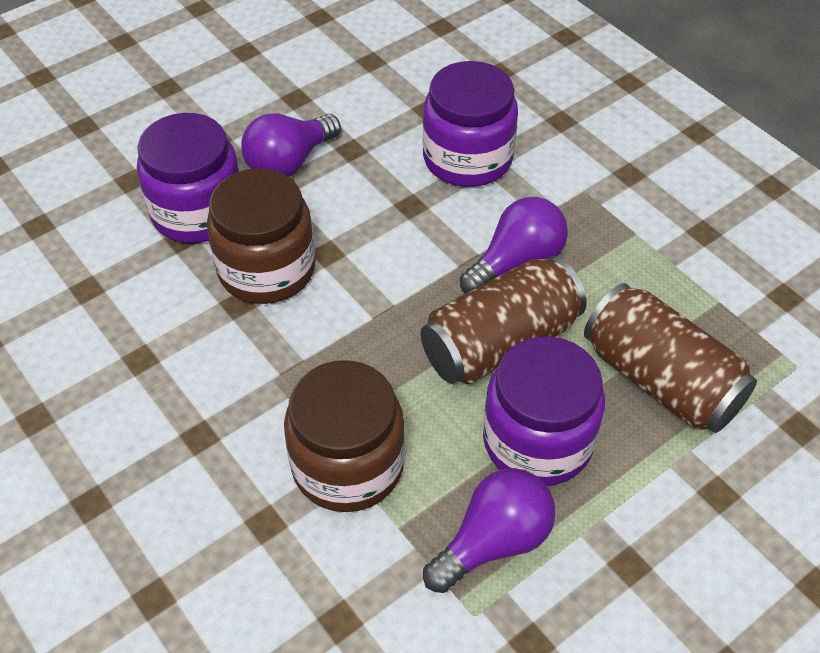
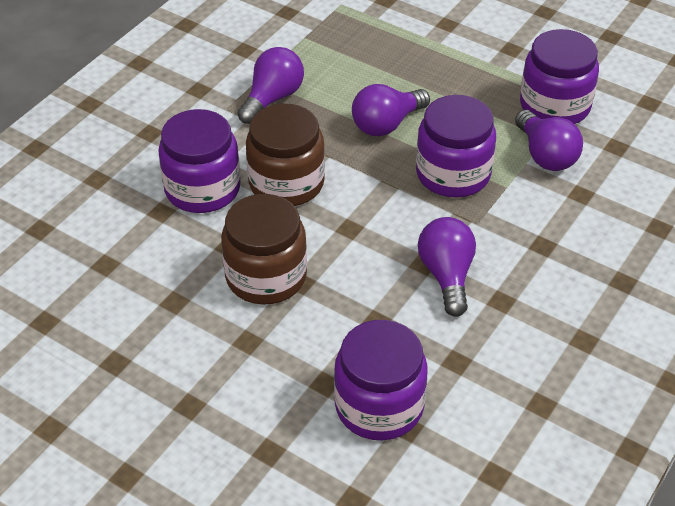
brown can: [420,256,587,384] [584,283,757,433] = 2 -> none = 0
purple jar: [137,113,240,243] [423,61,518,187] [483,336,605,486] = 3 -> [158,109,241,213] [334,320,428,440] [416,95,496,197] [520,29,599,124] = 4
purple light bulb: [241,113,341,177] [423,468,555,593] [460,197,568,293] = 3 -> [238,47,304,124] [352,84,430,136] [418,217,476,317] [515,110,583,171] = 4

